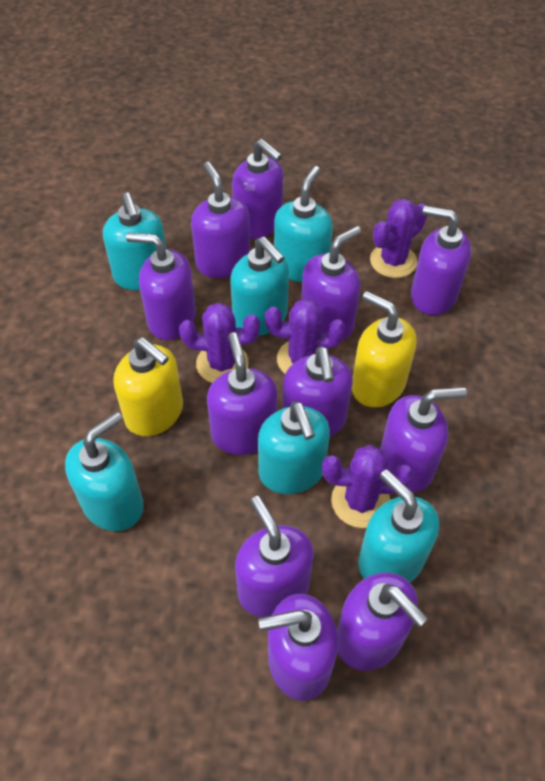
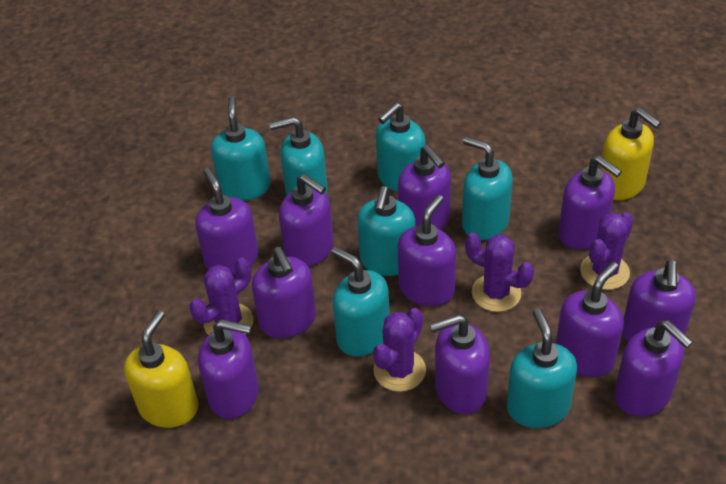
turquoise soap dispenser: [65,412,144,531] [103,192,166,290] [231,237,289,336] [258,401,330,494] [274,166,333,282] [358,469,439,582] = 6 -> [211,96,271,201] [269,117,328,196] [331,247,390,357] [357,186,415,276] [376,103,426,192] [462,137,513,240] [506,309,577,428] = 7

